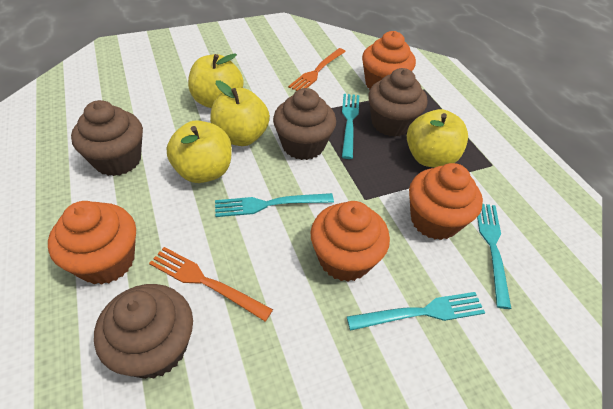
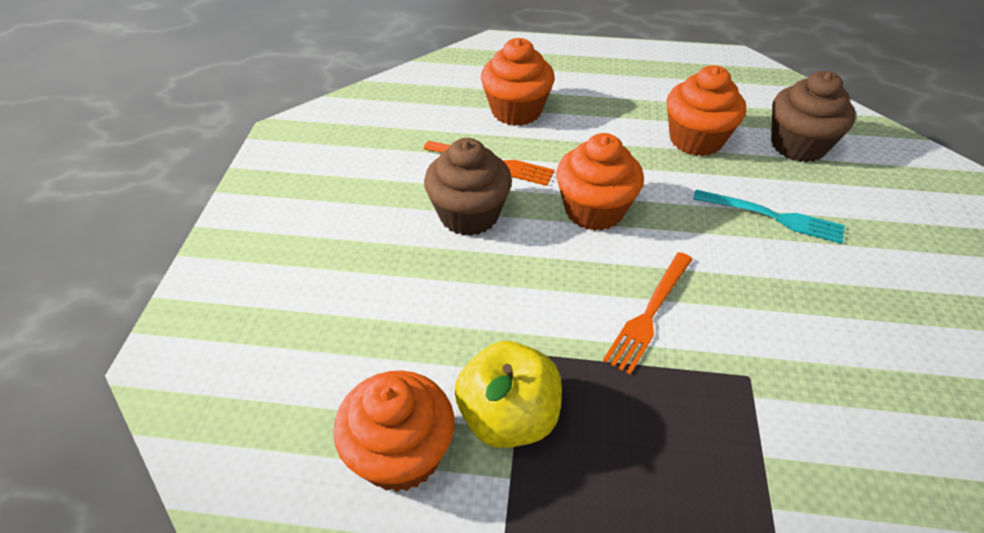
brown cupcake: [71,100,143,176] [94,284,193,379] [273,88,336,160] [368,68,427,137] = 4 -> [424,138,512,236] [771,71,856,162] = 2
turquoise fork: [215,193,334,217] [342,94,359,159] [347,292,485,331] [477,204,511,309] = 4 -> [693,190,845,244] = 1
yellow apple: [167,120,232,183] [188,53,244,108] [210,80,270,146] [407,109,468,168] = 4 -> [455,341,562,448] = 1

